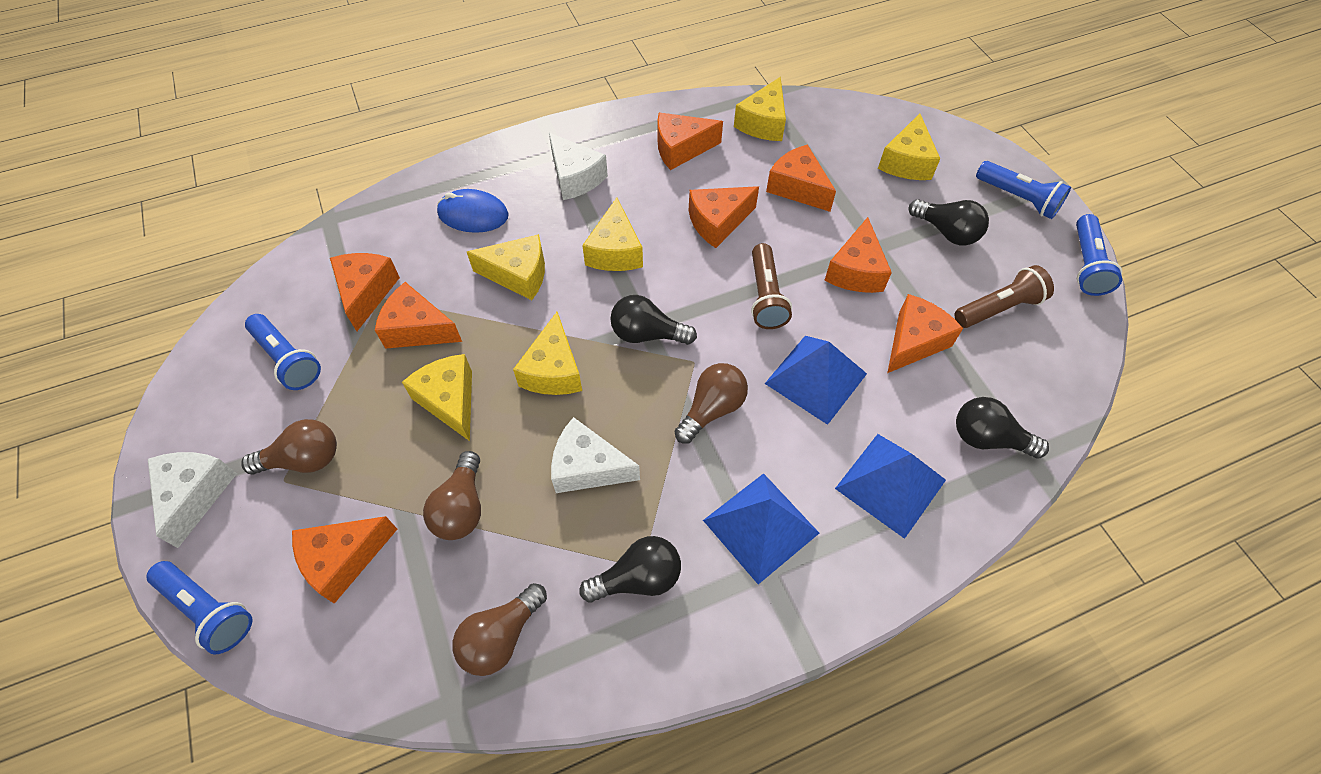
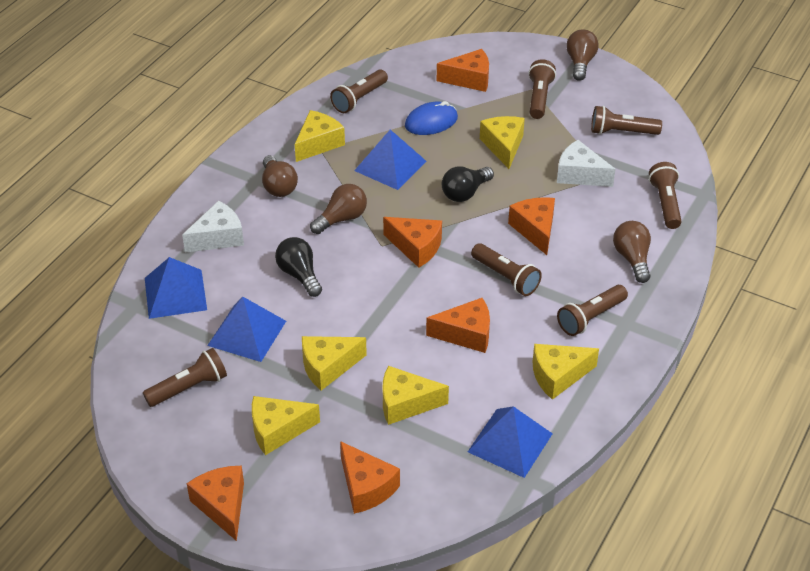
black light bulb: [579,536,681,602] [610,295,697,345] [909,199,989,245] [956,397,1049,459] = 4 -> [275,237,322,297] [442,166,494,202] = 2
blue flashlight: [146,561,252,655] [245,314,321,390] [976,161,1071,219] [1076,214,1122,296] = 4 -> none = 0
blue pyramid: [703,473,819,584] [765,336,867,425] [835,434,946,539] = 3 -> [145,257,207,319] [207,297,286,362] [354,130,426,190] [468,406,553,478] = 4
brown flashlight: [751,243,792,329] [954,265,1054,328] = 2 -> [143,348,227,407] [330,69,388,113] [471,243,542,296] [528,59,556,119] [557,285,628,336] [591,106,662,135] [649,162,682,229] = 7
orange cheese: [292,516,397,604] [330,253,400,331] [375,282,462,349] [658,113,723,170] [689,186,759,248] [766,144,836,212] [824,217,892,293] [887,294,963,373] = 8 -> [187,466,244,541] [340,441,400,514] [383,217,442,268] [426,298,490,353] [437,49,489,92] [508,197,555,255] = 6
white cheese: [148,452,237,548] [549,133,608,200] [551,417,640,493] = 3 -> [182,201,244,253] [557,140,616,187] = 2

